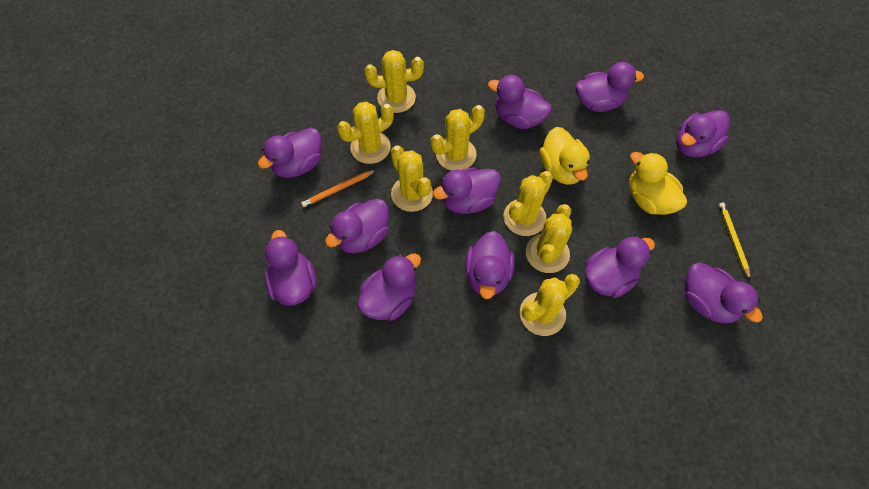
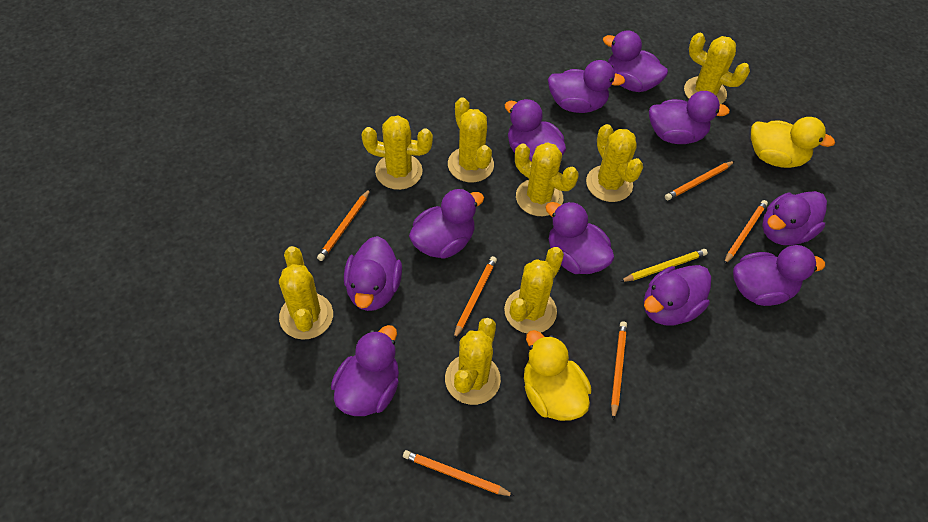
orange pencil: [301,170,376,207] = 1 -> [317,189,370,261] [403,450,514,496] [453,256,497,340] [611,321,627,420] [665,161,735,200] [724,200,768,265] = 6
yellow cactus: [337,102,394,164] [364,50,424,113] [391,145,433,212] [431,105,485,171] [504,171,553,236] [520,274,580,336] [526,204,572,273] = 7 -> [279,246,333,340] [361,115,433,190] [445,318,501,405] [448,97,494,182] [504,247,564,333] [515,142,578,216] [586,124,643,202] [684,33,750,104] = 8

